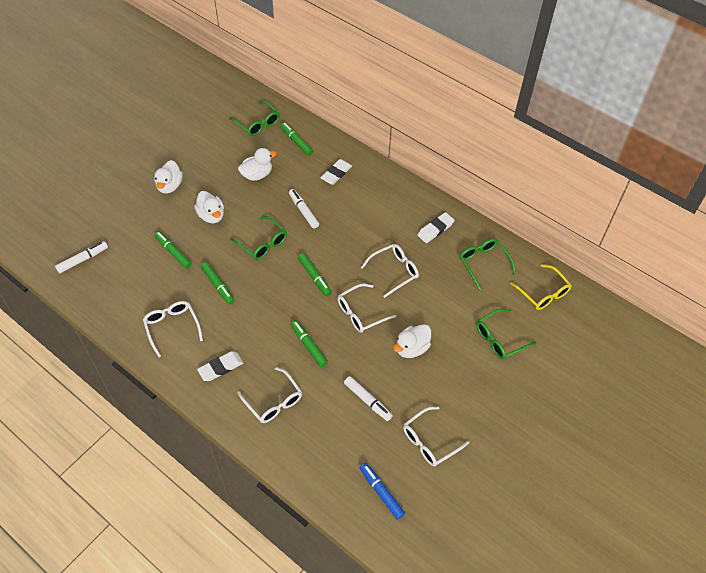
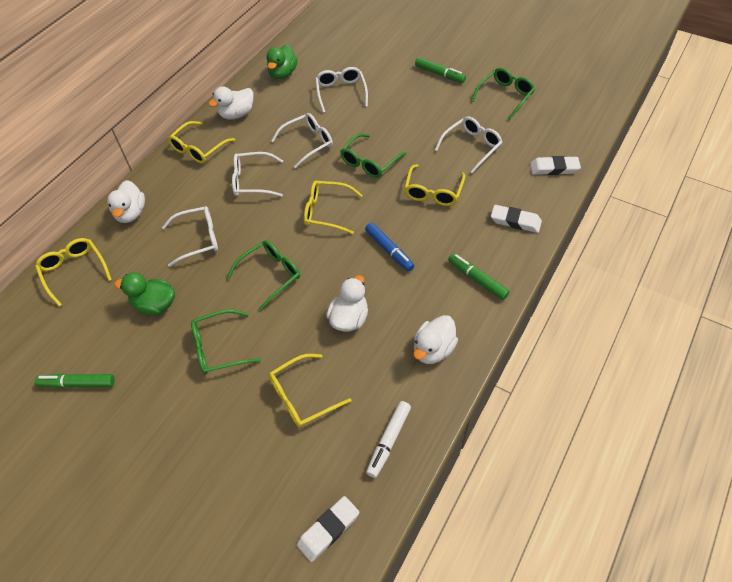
green duck: none = 0 -> [114,272,175,315] [267,45,298,79] = 2
green marker: [154,231,192,269] [201,262,235,305] [280,122,313,156] [290,320,328,367] [298,253,332,296] = 5 -> [35,374,115,388] [415,57,466,83] [448,253,510,300] = 3
white marker: [55,241,108,273] [289,189,319,229] [344,376,393,421] = 3 -> [366,401,411,478] = 1
yellow glasses: [510,264,572,310] = 1 -> [35,238,112,306] [168,121,235,164] [269,354,351,427] [304,181,363,234] [404,164,465,206] = 5

